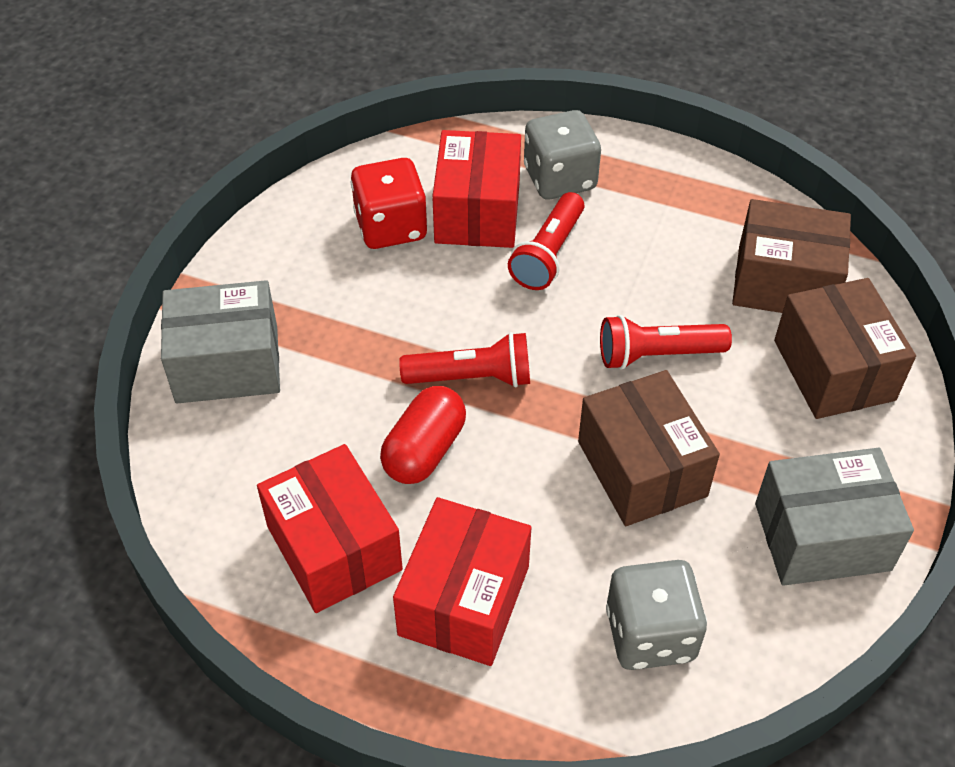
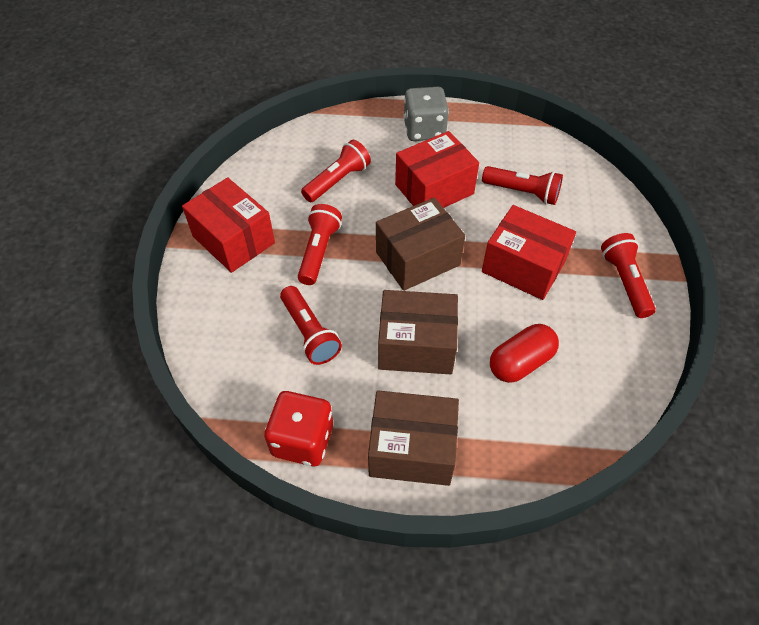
grey box: [161,280,280,404] [755,448,914,586] = 2 -> none = 0
grey dice: [524,110,601,200] [606,560,707,670] = 2 -> [404,87,449,141] = 1
red flashlight: [399,332,530,387] [508,192,584,290] [600,315,732,370] = 3 -> [280,286,342,365] [298,204,342,285] [301,140,371,202] [482,166,563,205] [601,233,656,318] = 5

